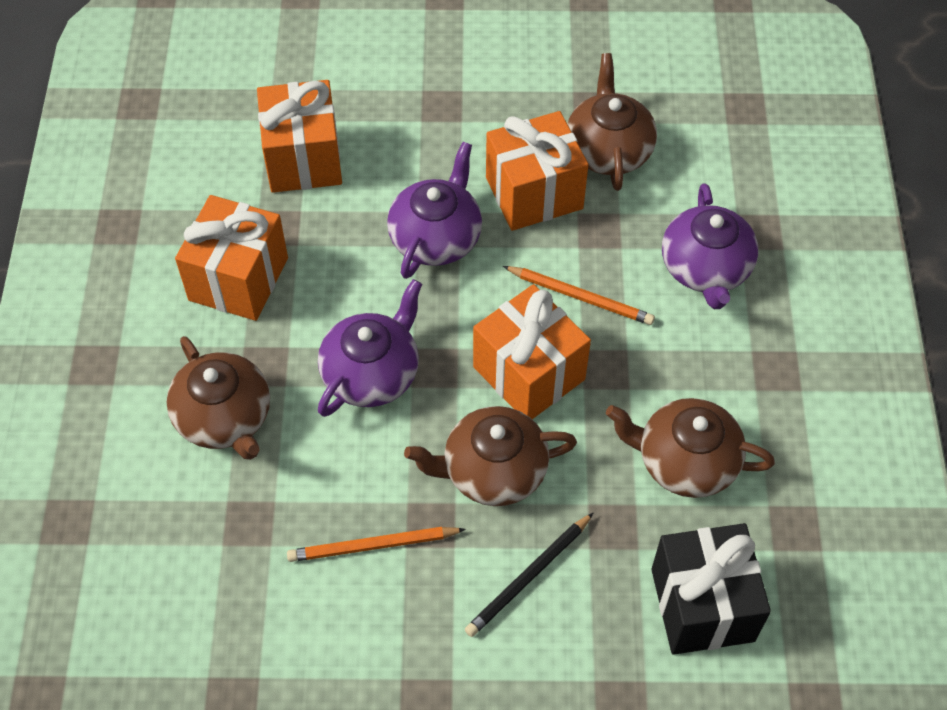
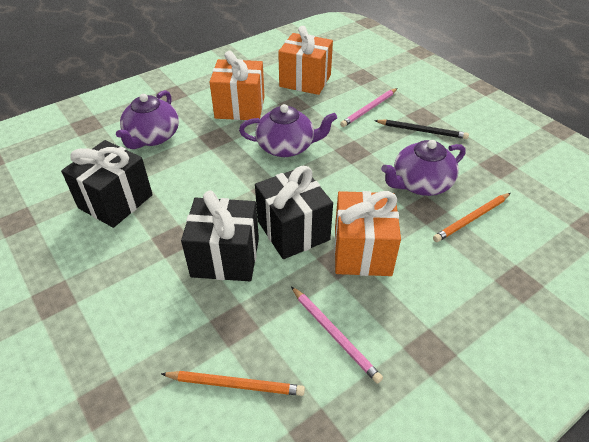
black gift: [651,523,771,655] = 1 -> [61,140,153,228] [181,190,259,281] [255,166,333,259] = 3
brown teapot: [166,336,270,460] [404,406,577,506] [567,53,657,191] [606,398,775,498] = 4 -> none = 0
orange gift: [175,195,288,321] [257,80,342,193] [473,284,591,419] [486,111,588,231] = 4 -> [210,51,265,120] [278,26,333,95] [334,191,401,276] = 3
pink pencil: none = 0 -> [291,286,383,383] [340,88,398,127] = 2

